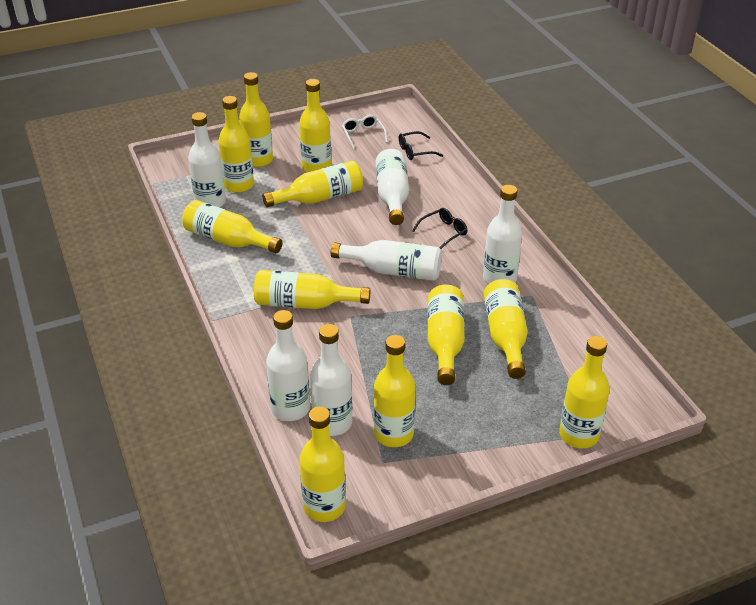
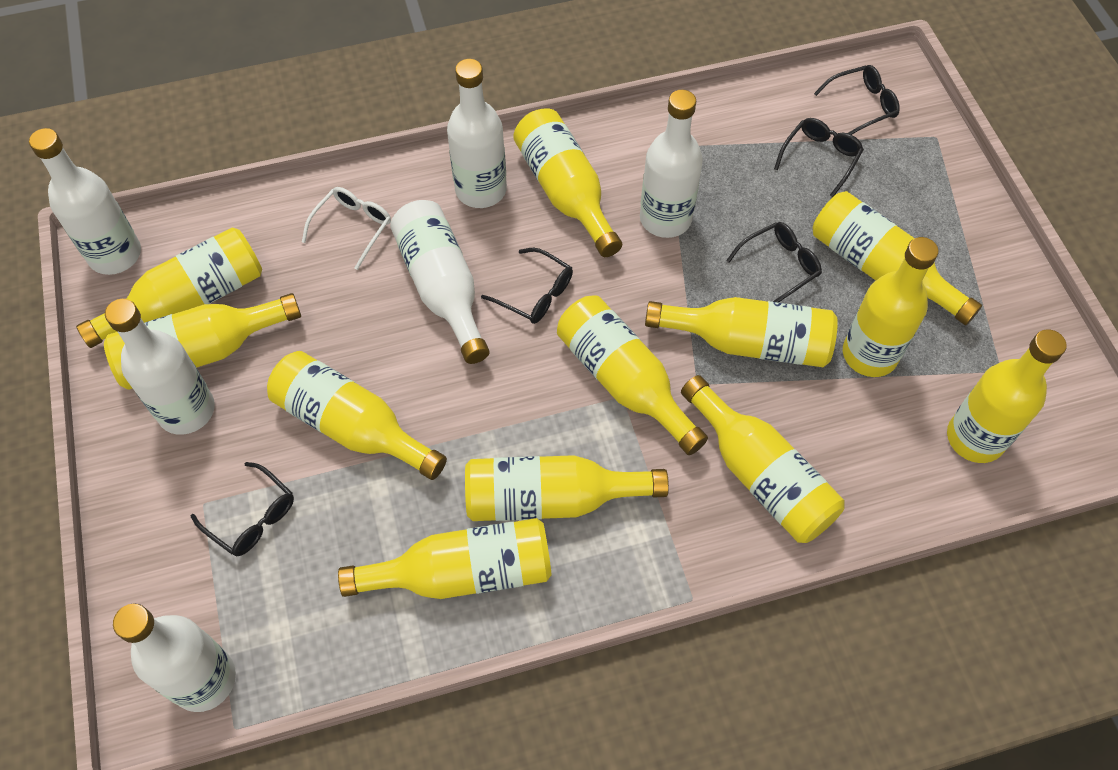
black glasses: [399,131,443,160] [412,208,467,249] = 2 -> [191,462,294,556] [481,248,573,324] [726,222,822,302] [774,118,864,197] [814,65,900,135] = 5
yellow bottle: [182,200,283,253] [218,96,254,193] [239,72,273,167] [254,270,370,309] [262,161,363,207] [299,79,331,172] [299,406,346,522] [374,335,415,447] [427,285,465,385] [483,279,528,379] [559,336,610,448] = 11 -> [76,228,262,348] [104,293,301,390] [267,351,447,480] [338,518,552,599] [465,455,669,521] [513,109,622,257] [557,295,708,455] [645,297,838,367] [681,375,845,543] [813,191,982,325] [843,237,939,377] [947,330,1067,463] = 12

